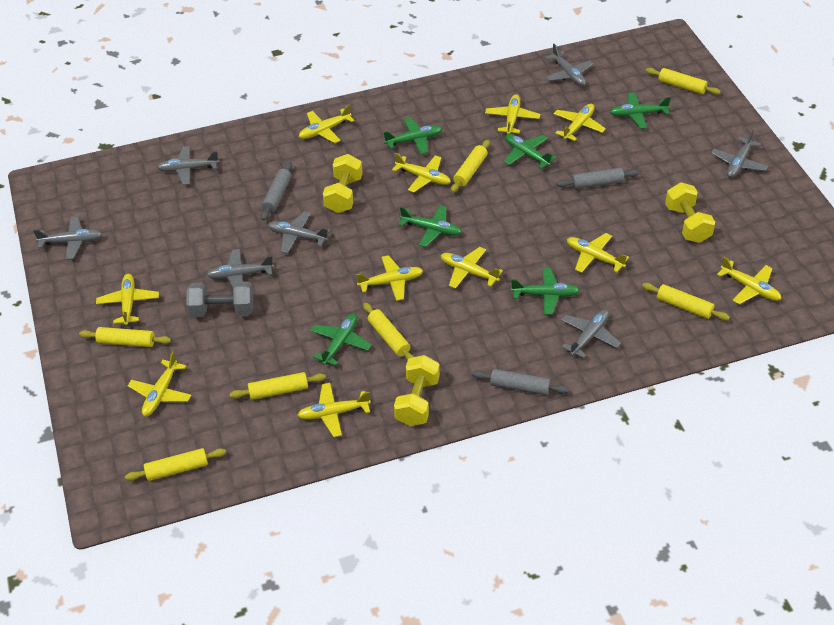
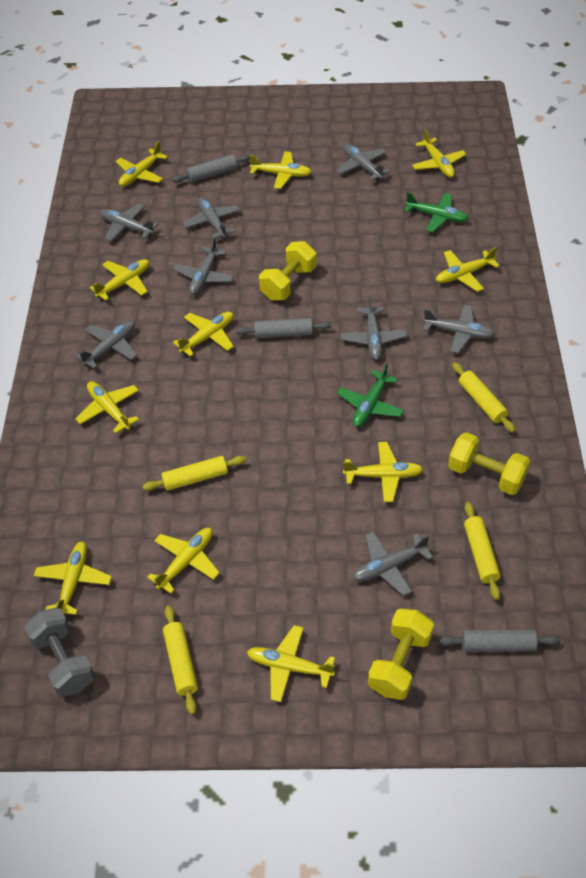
green plane: [310,314,371,366] [383,118,442,154] [399,205,462,247] [504,134,556,169] [511,268,580,315] [610,93,671,129] = 6 -> [337,363,404,427] [404,192,469,232] = 2
grey plane: [33,216,103,260] [157,146,219,185] [206,249,274,289] [268,211,330,254] [545,44,593,86] [561,309,621,358] [711,129,768,178] = 7 -> [75,321,137,369] [100,203,158,242] [173,237,234,295] [182,197,240,238] [337,144,390,181] [340,296,407,360] [353,531,433,596] [423,305,495,353] = 8
yellow rolling pin: [79,327,171,347] [125,448,226,481] [230,372,326,400] [363,302,414,361] [451,140,490,193] [642,283,730,321] [646,68,721,95] = 7 -> [142,456,246,491] [163,606,198,715] [452,362,515,433] [464,502,501,600] = 4

